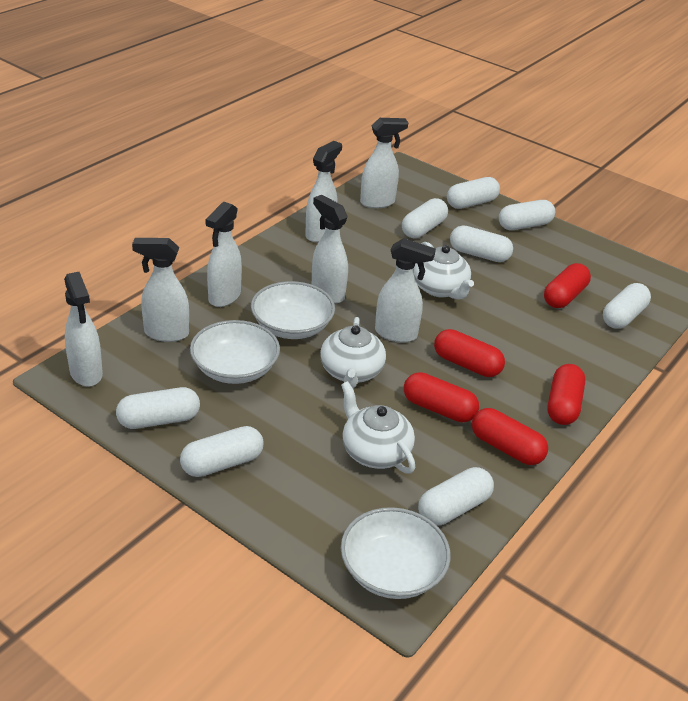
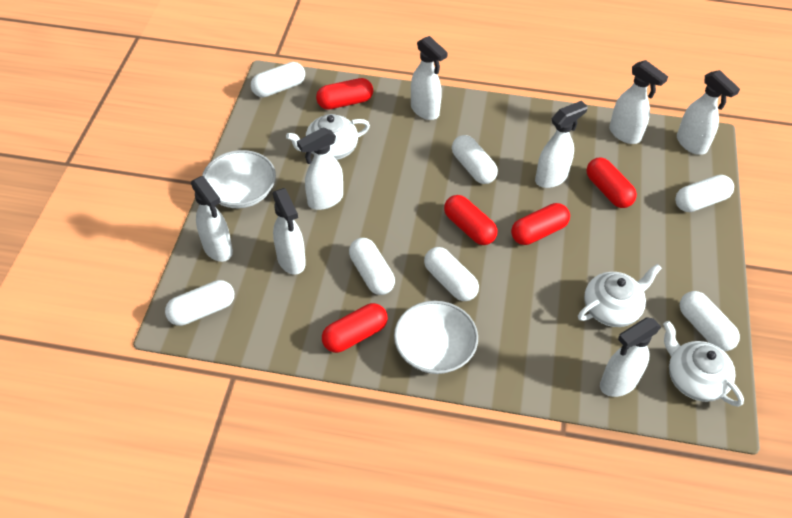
white bowl: [190,320,280,384] [251,281,335,339] [341,507,451,599] = 3 -> [202,150,276,208] [394,301,478,374] = 2
white capsule: [116,387,200,429] [180,426,264,477] [402,198,448,238] [418,467,494,526] [447,177,500,209] [450,225,513,262] [499,200,555,230] [603,283,651,329] = 8 -> [165,280,234,326] [251,62,305,97] [349,238,395,295] [424,247,479,301] [452,135,498,184] [675,175,734,212] [679,291,740,351] = 7
white spray bottle: [64,272,103,387] [132,238,189,342] [205,202,242,307] [305,141,342,242] [312,195,348,304] [360,118,408,208] [375,238,436,343] = 7 -> [191,176,233,262] [273,188,306,275] [297,127,343,210] [411,36,448,120] [535,101,588,188] [600,317,661,397] [609,60,668,144] [677,70,740,155] = 8

